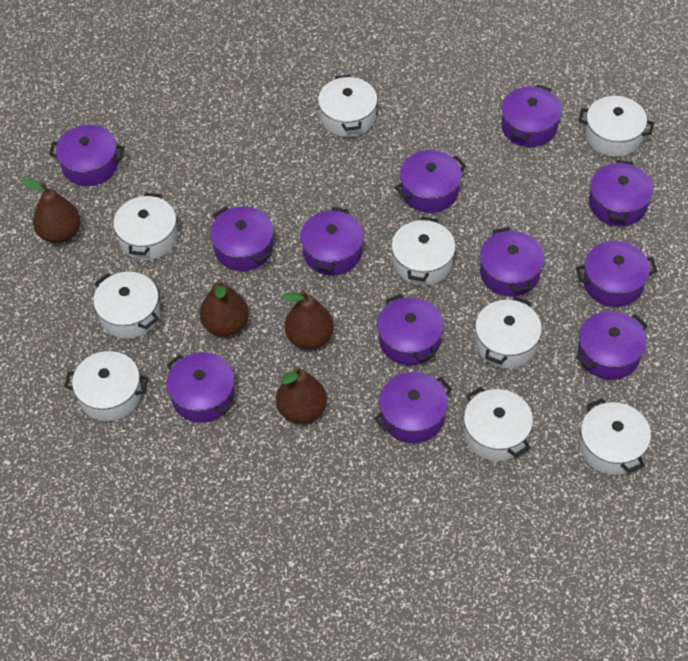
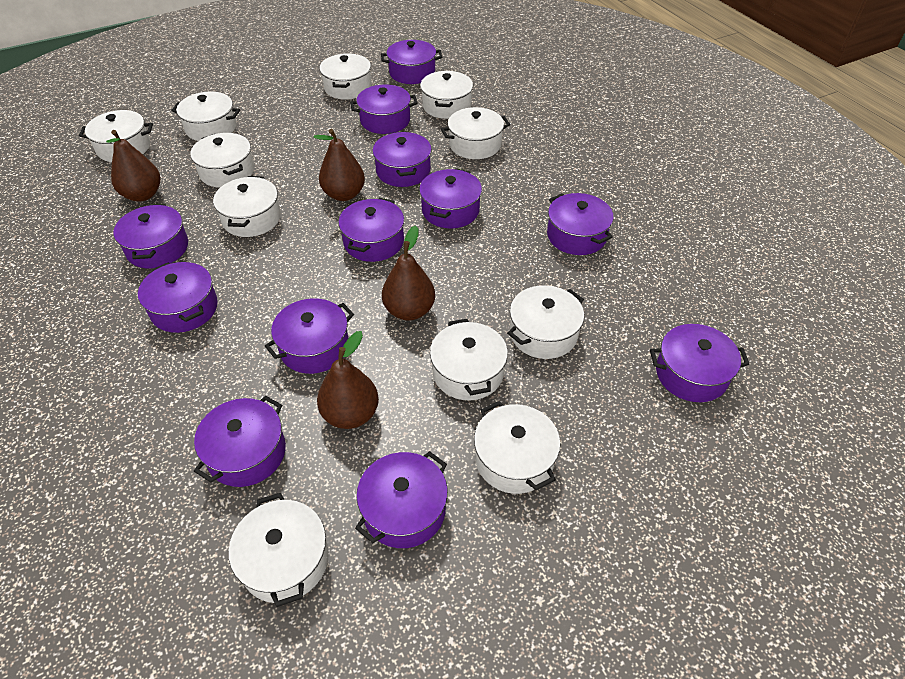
white pot: [64,351,149,421] [93,272,160,339] [113,193,177,260] [318,75,378,137] [391,217,456,286] [464,387,533,461] [475,296,542,368] [578,96,654,157] [580,398,651,475] = 9 -> [79,110,153,162] [171,91,240,141] [190,133,254,188] [213,176,281,237] [229,493,329,607] [319,53,371,99] [420,71,473,119] [430,319,508,401] [441,107,511,159] [474,401,560,494] [507,285,584,359] = 11

